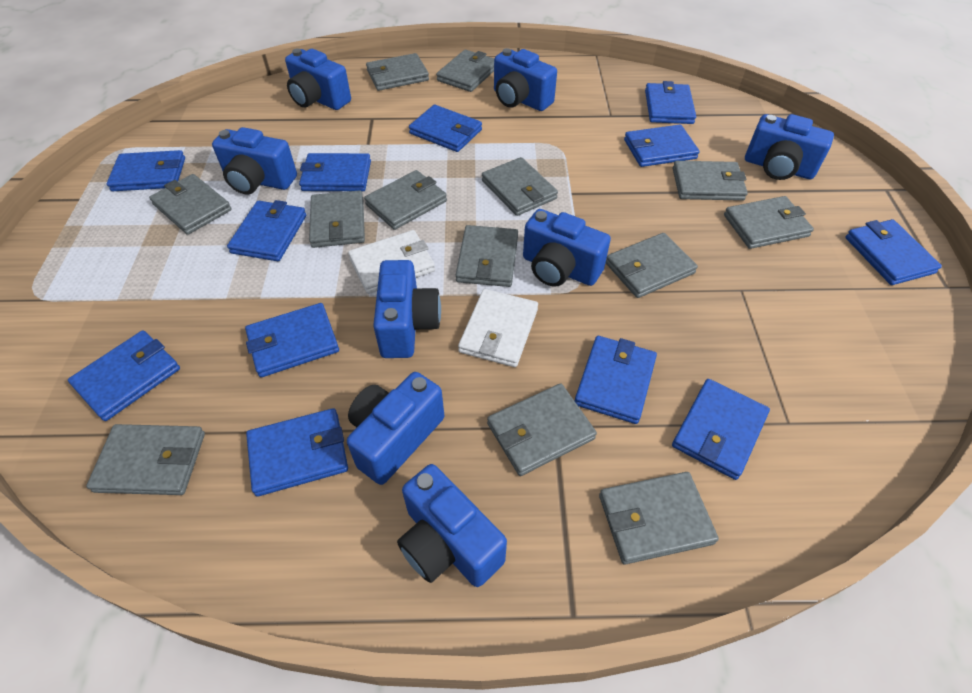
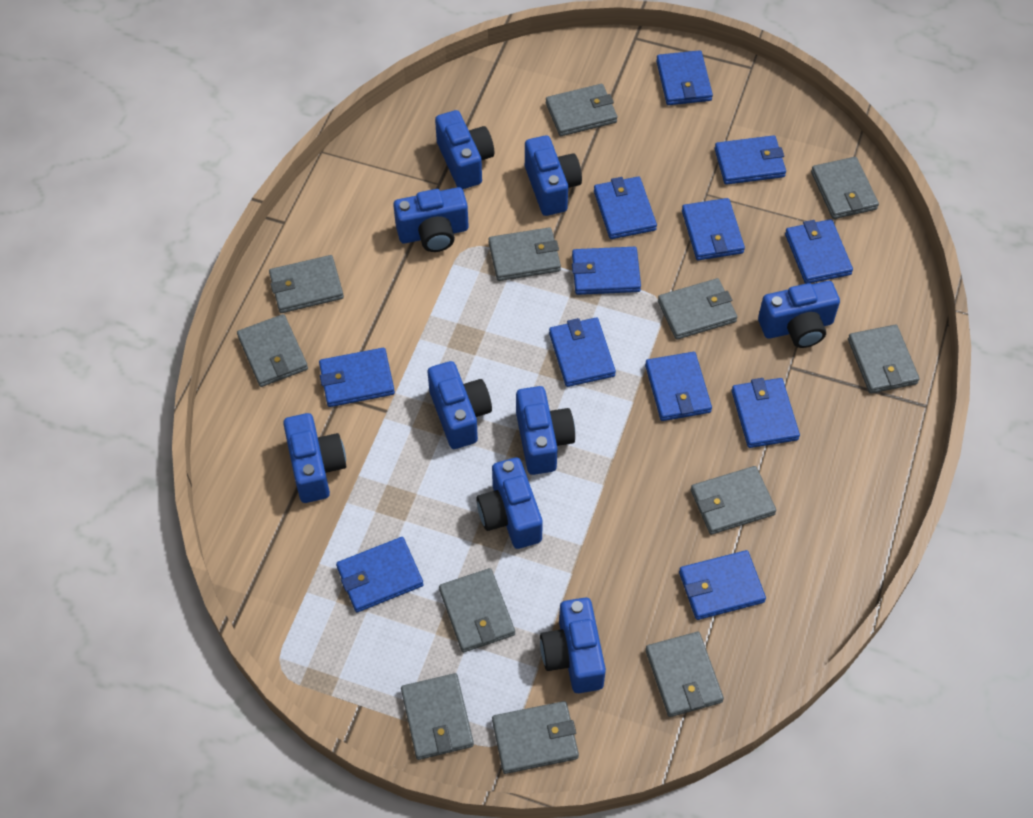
blue camera: [212,127,297,195] [285,48,351,110] [347,372,444,485] [373,260,441,358] [397,464,507,587] [494,48,557,111] [523,209,611,287] [745,114,834,180] = 8 -> [283,413,346,503] [393,187,468,252] [428,361,492,449] [435,110,494,189] [476,457,543,549] [516,386,575,475] [525,135,582,216] [540,598,606,693] [758,281,840,348] = 9
grey wallet: [86,424,205,495] [149,174,232,235] [309,190,365,248] [364,170,447,230] [366,53,429,91] [436,50,494,92] [456,225,518,287] [482,157,558,216] [487,383,597,476] [599,472,719,564] [606,233,698,298] [673,161,748,201] [724,196,814,249] = 13 -> [237,314,308,387] [269,255,344,313] [401,673,474,760] [439,568,515,652] [488,227,561,281] [492,701,579,774] [546,84,618,136] [645,632,724,717] [658,278,737,340] [691,466,777,535] [811,157,879,219] [848,324,920,394] = 12
white wallet: [348,230,435,294] [458,289,538,367] = 2 -> none = 0

